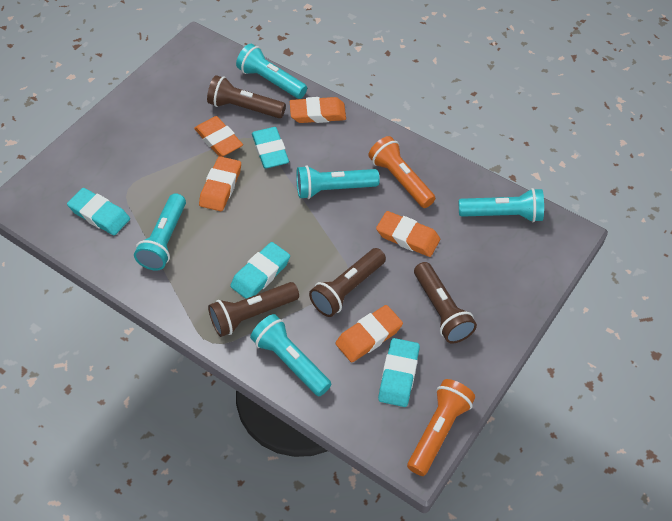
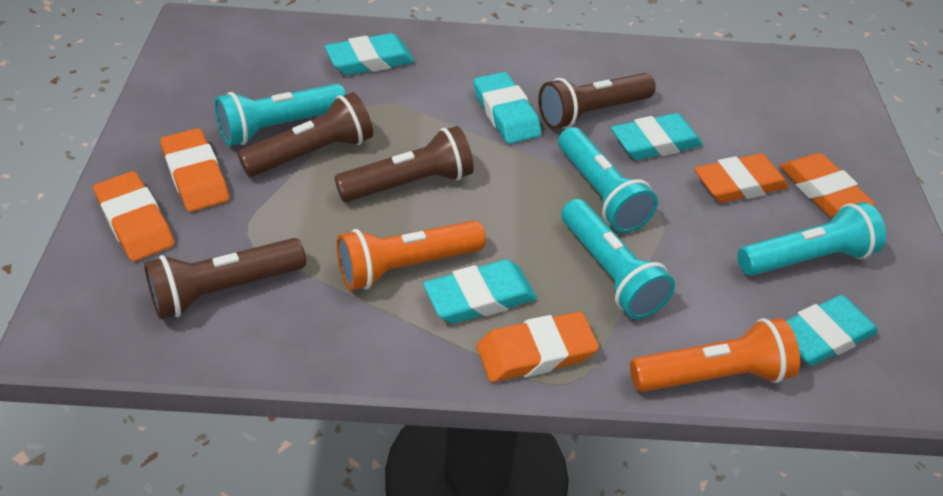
turquoise eraser: [67,188,130,235] [230,242,290,299] [252,127,289,169] [378,338,420,407] = 4 -> [325,33,415,75] [423,260,537,323] [474,72,541,144] [611,113,703,160] [786,295,878,366] = 5
turquoise flashlight: [134,193,186,271] [236,44,307,99] [250,314,331,396] [296,165,380,199] [459,188,544,222] = 5 -> [214,84,346,146] [558,127,658,233] [561,199,675,319] [738,202,886,276] = 4

